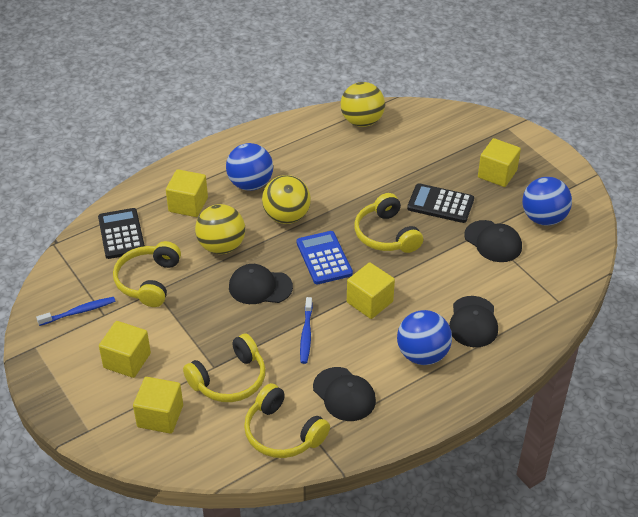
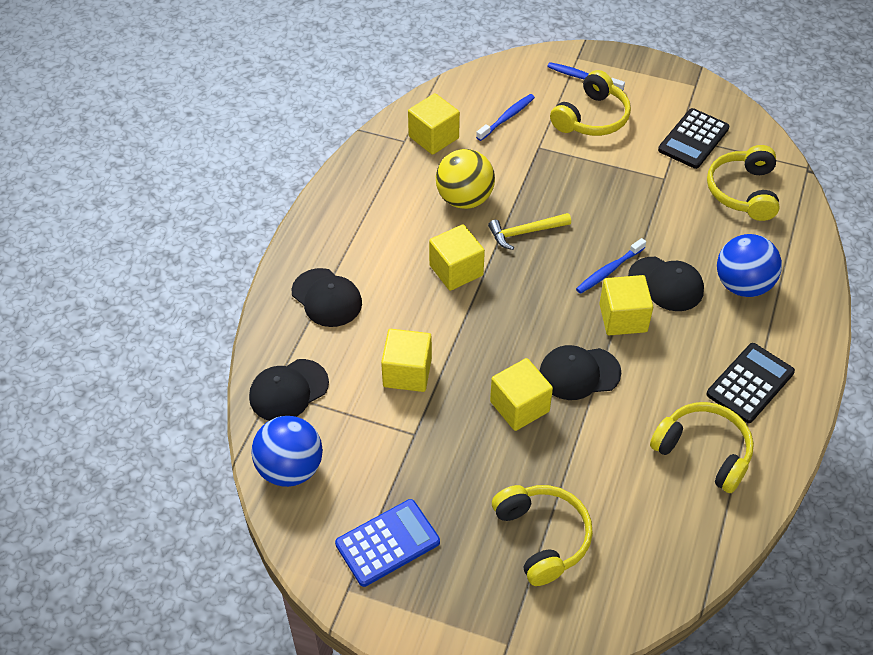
blue ball: [226,143,273,191] [397,310,452,365] [522,177,572,225] = 3 -> [251,416,323,487] [717,234,782,297] = 2
blue toothbrush: [36,297,115,326] [300,297,313,364] = 2 -> [476,94,535,141] [547,62,625,91] [576,238,646,294] = 3
yellow ball: [195,204,245,254] [262,175,311,224] [341,82,385,127] = 3 -> [436,149,495,209] = 1
yellow hammer: none = 0 -> [488,213,571,250] = 1

